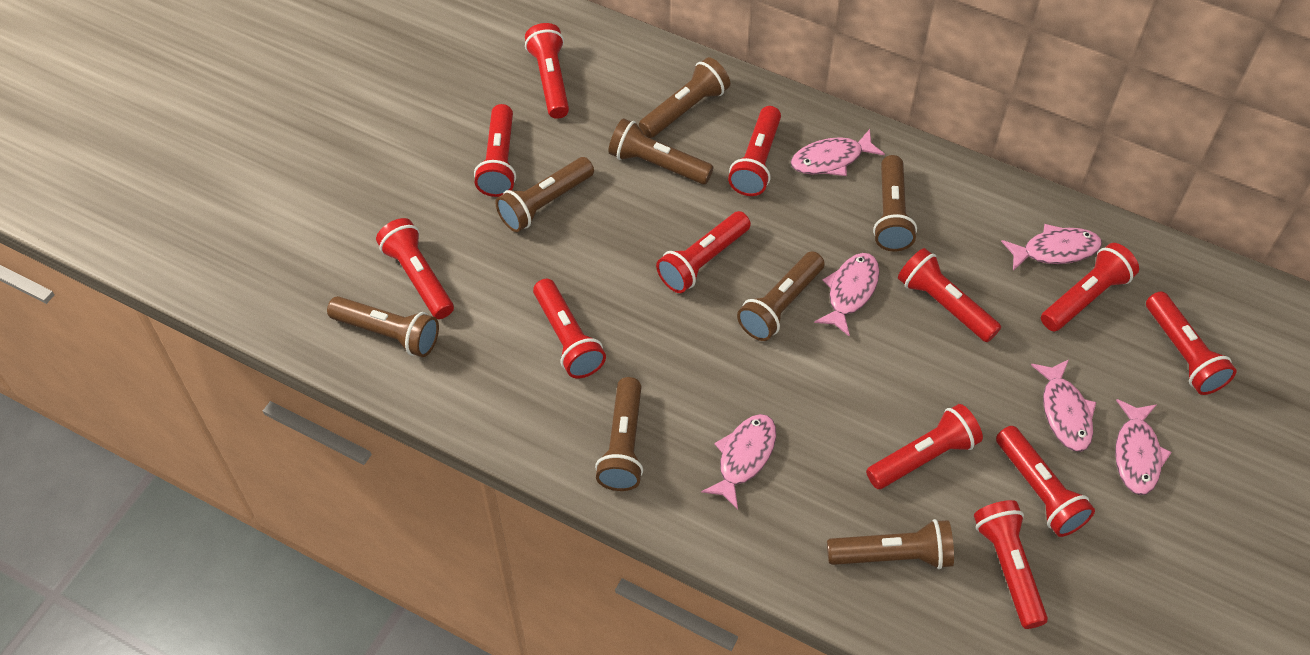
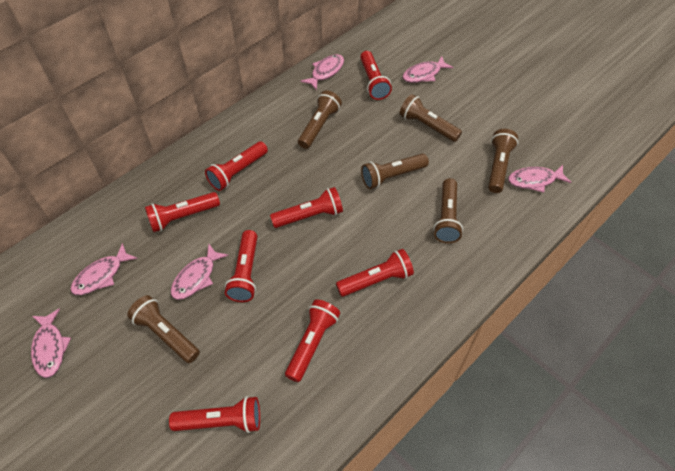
brown flashlight: [327,296,439,357] [495,157,594,232] [595,377,643,491] [608,118,714,184] [639,57,730,138] [737,251,825,341] [827,519,954,569] [873,155,917,251] = 8 -> [127,295,200,363] [298,90,342,149] [361,154,429,189] [399,94,462,142] [433,178,463,243] [488,129,518,193] = 6
red flashlight: [376,218,454,319] [474,104,516,197] [525,23,569,119] [533,279,606,378] [656,211,751,293] [728,106,781,196] [866,404,983,489] [898,248,1001,342] [974,500,1048,629] [996,426,1095,537] [1041,243,1139,331] [1146,291,1236,395] = 12 -> [145,192,220,232] [169,396,260,433] [205,141,268,191] [225,230,257,302] [270,187,343,228] [285,299,340,382] [336,249,414,297] [360,51,392,100] = 8

